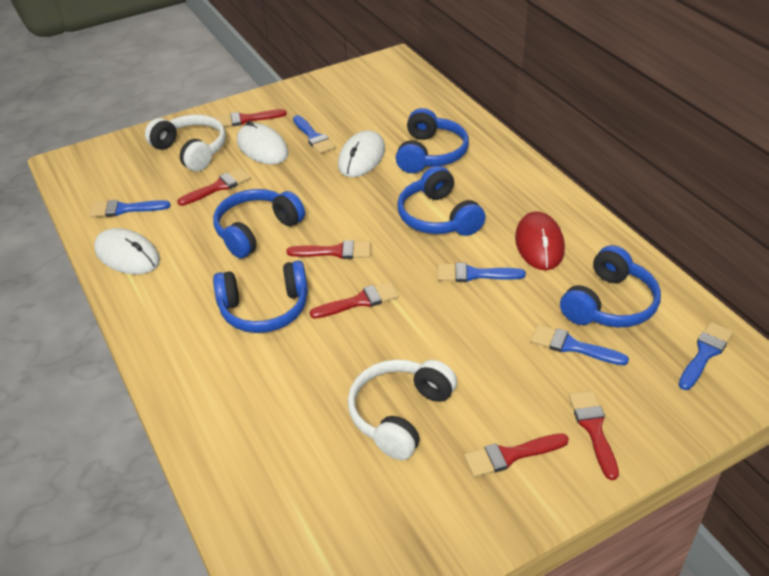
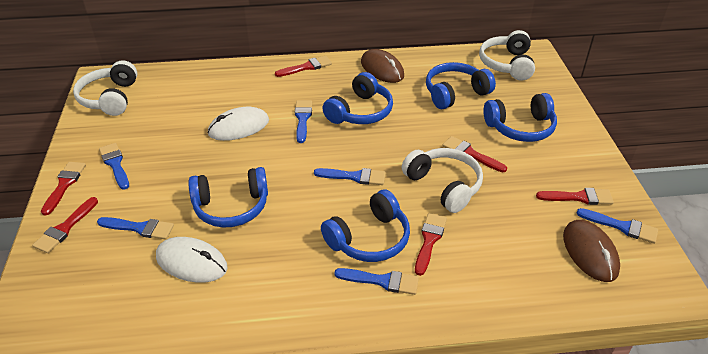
blue brush: [89,200,171,217] [293,115,336,154] [437,263,526,282] [531,324,629,365] [679,322,733,390] = 5 -> [97,217,174,240] [99,143,129,190] [295,100,312,143] [314,168,386,185] [334,268,419,295] [576,208,658,244] = 6
brown mouse: none = 0 -> [361,49,404,83] [563,220,620,282] = 2
red mouse: [515,211,565,270] = 1 -> none = 0
white headphones: [145,114,226,172] [348,359,457,460] = 2 -> [73,60,137,116] [402,148,483,213] [479,30,535,81] = 3
white mouse: [94,228,160,275] [237,121,289,164] [338,130,385,177] = 3 -> [156,237,228,283] [208,107,269,141] = 2

